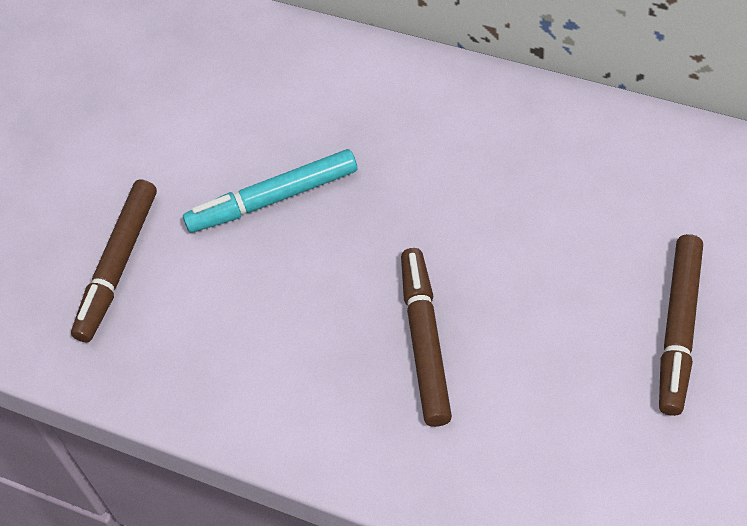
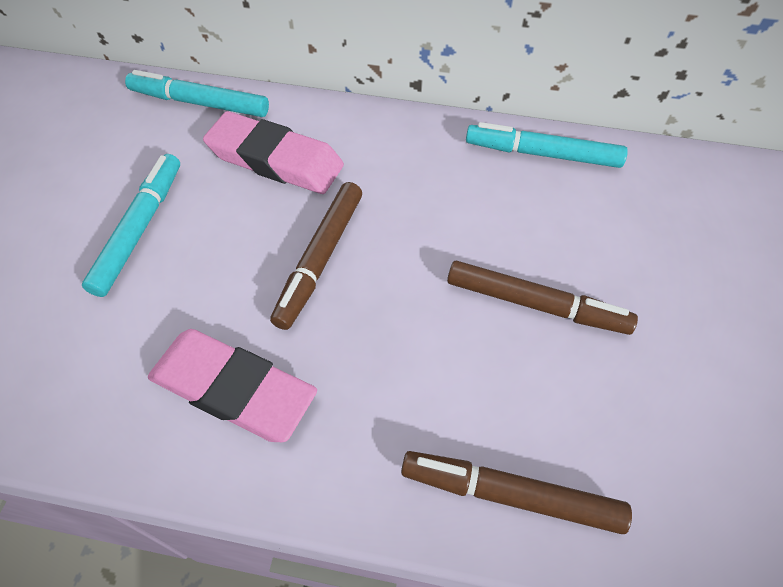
pink eraser: none = 0 -> [148,329,317,442] [203,111,344,194] = 2
turquoise marker: [183,149,357,233] = 1 -> [82,154,180,297] [125,70,269,117] [466,122,628,168] = 3

